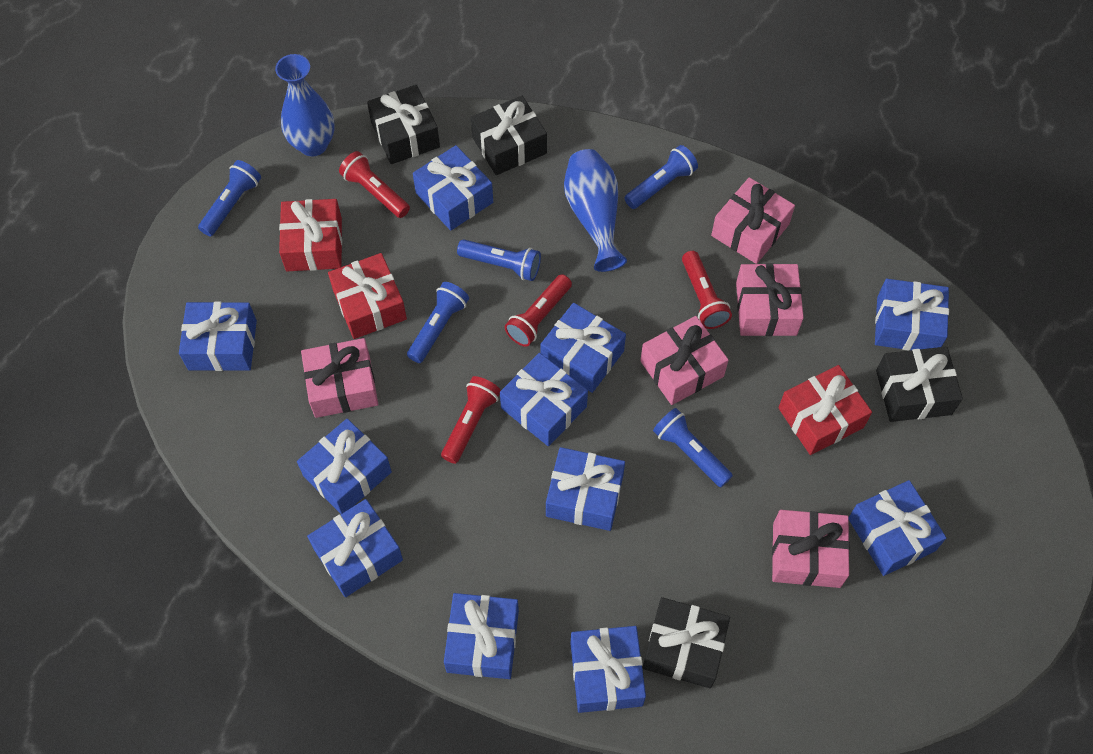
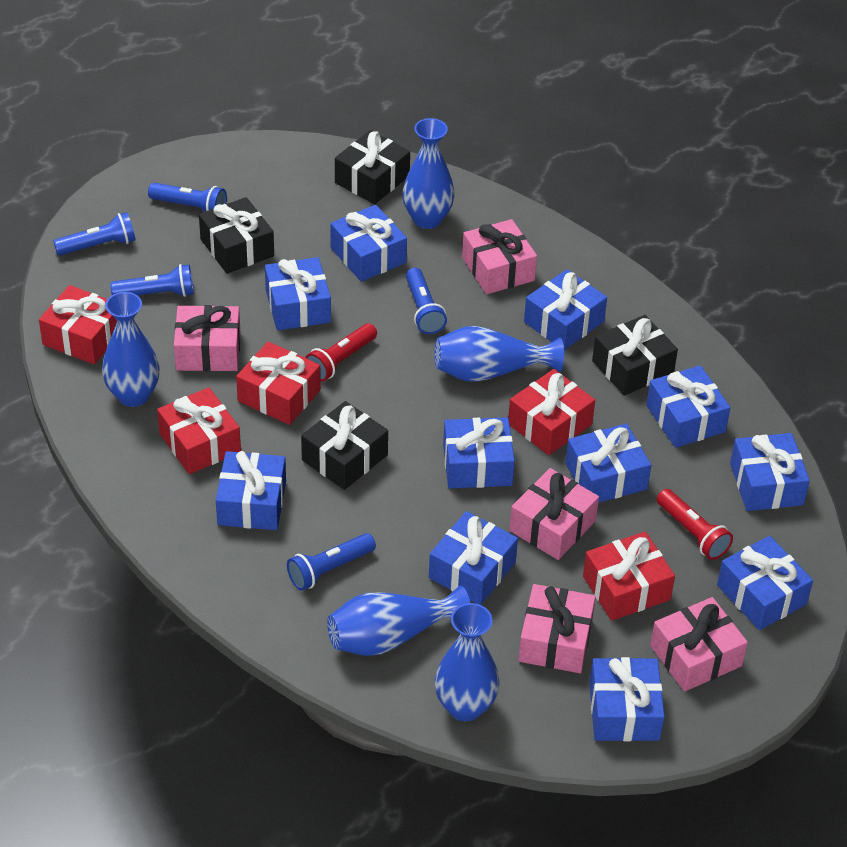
blue vase: [275,54,335,157] [564,149,627,272] = 2 -> [102,292,159,407] [327,585,470,656] [403,118,455,229] [435,326,564,382] [435,603,499,721] = 5
red flashlight: [339,151,410,218] [441,376,501,464] [505,274,572,347] [682,251,732,329] = 4 -> [305,323,377,382] [657,489,733,560] = 2
red gift: [279,199,342,271] [328,253,407,339] [778,365,872,455] = 3 -> [39,285,117,364] [157,387,241,474] [236,342,321,425] [508,369,595,455] [583,532,675,621] = 5

